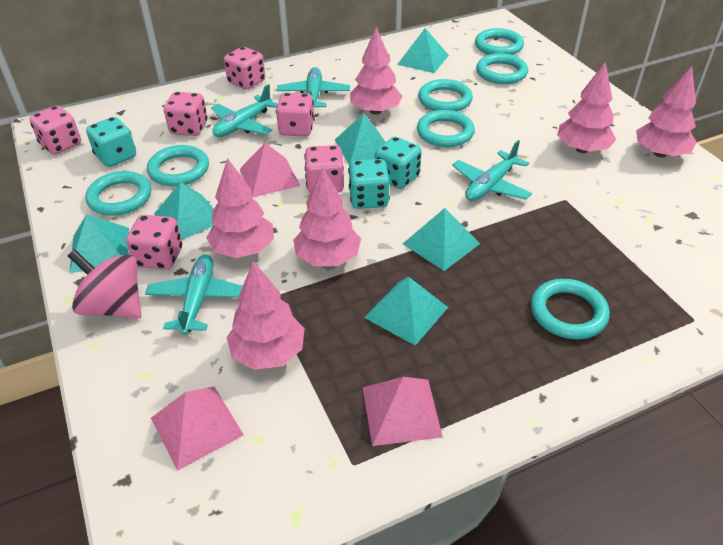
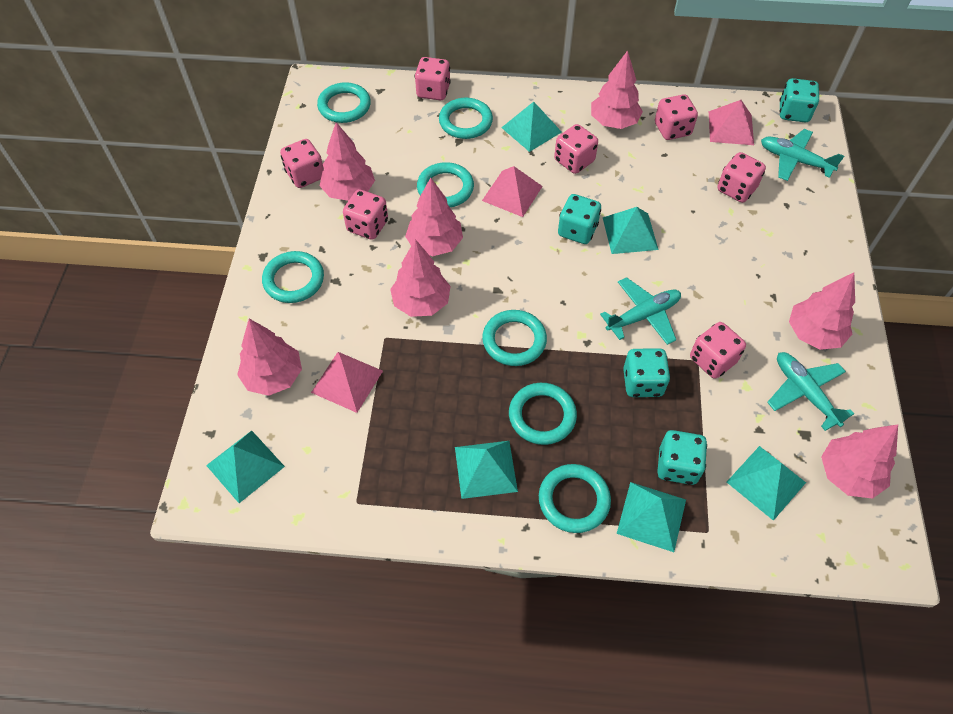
pink dice: [29,106,81,155] [126,215,182,270] [164,92,207,136] [224,47,265,90] [276,93,315,136] [304,145,344,193] = 6 -> [280,139,324,188] [343,189,388,240] [415,57,451,100] [554,124,598,174] [655,94,698,140] [690,322,746,379] [717,152,766,203] = 7
pink spinning top: [68,249,141,319] = 1 -> none = 0
pink tree: [207,158,274,258] [227,261,305,370] [293,166,361,266] [350,27,403,114] [557,62,616,153] [636,66,696,158] = 6 -> [237,319,302,396] [320,122,375,201] [390,239,451,317] [405,177,463,256] [591,50,643,129] [789,272,855,350] [821,424,898,499] = 7
turquoise dice: [86,117,136,167] [348,159,390,209] [375,137,422,189] = 3 -> [558,194,601,244] [623,348,670,397] [657,430,707,485] [779,78,819,122] = 4
turquoise plane: [145,254,243,335] [211,84,278,137] [277,67,350,107] [452,140,532,201] = 4 -> [600,277,681,345] [761,129,844,181] [767,352,854,431] = 3

